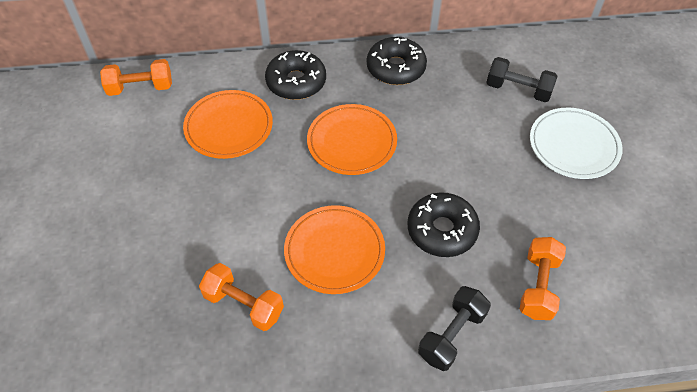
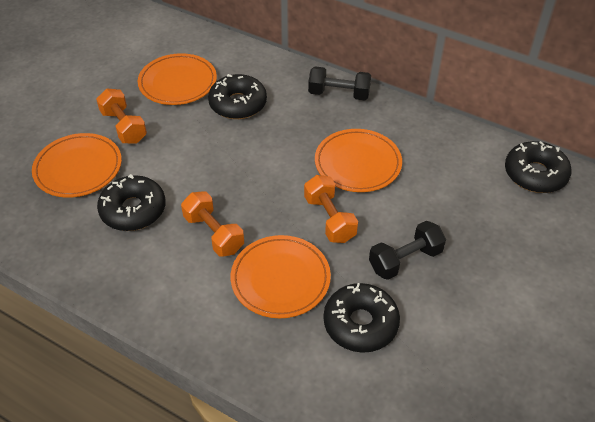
black donut: [265,50,326,100] [367,37,427,85] [407,192,480,257] = 3 -> [97,174,166,231] [208,74,267,119] [323,283,400,353] [505,141,572,193] = 4
orange plate: [183,90,273,159] [284,205,385,294] [307,104,397,175] = 3 -> [32,133,122,198] [138,53,217,105] [231,235,331,318] [315,129,402,192] = 4
white plate: [530,108,623,179] = 1 -> none = 0

